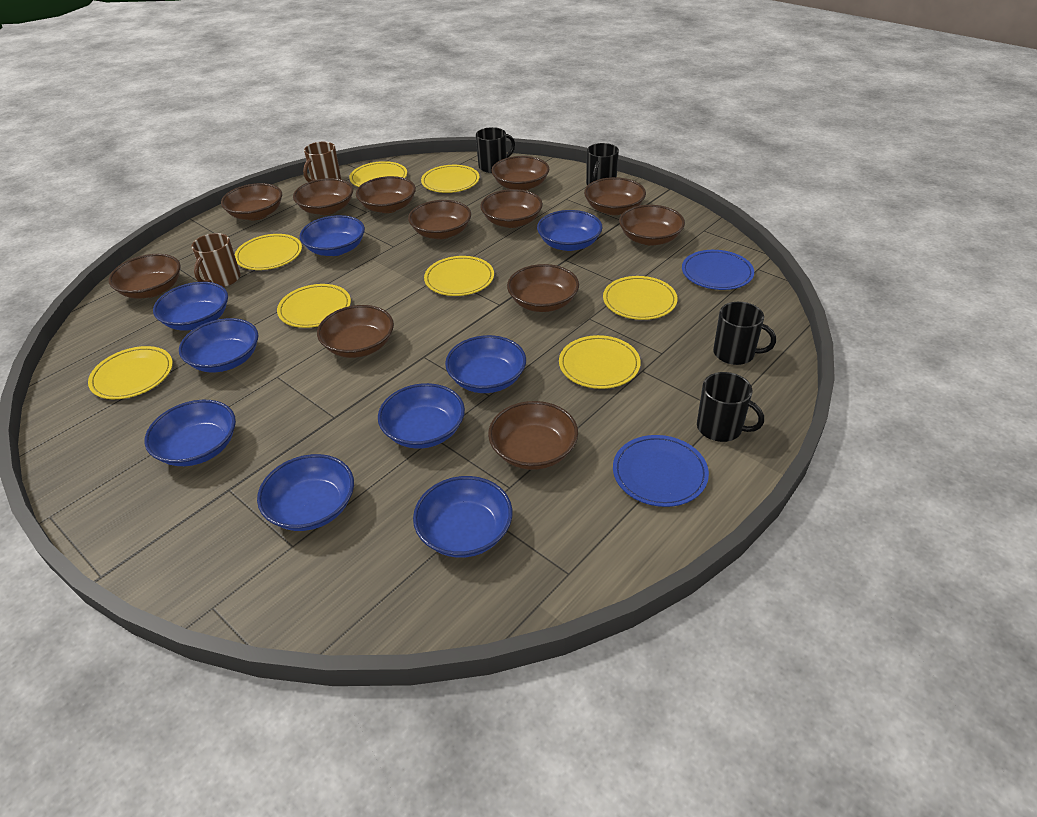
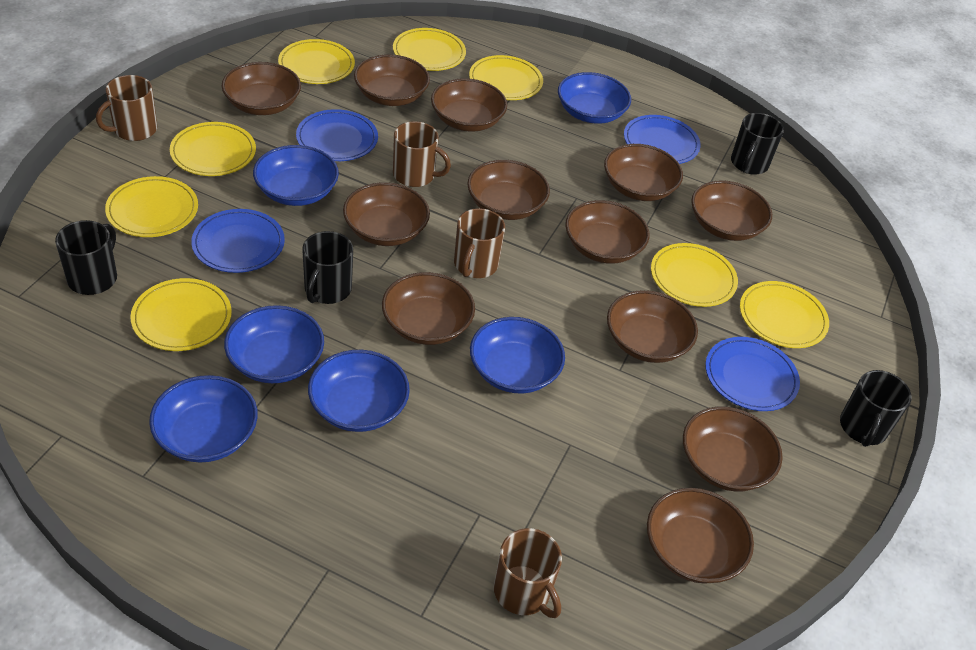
blue bowl: [144,400,236,466] [153,282,228,331] [179,318,259,372] [257,454,354,531] [300,215,365,256] [378,383,465,449] [413,476,513,558] [445,335,526,393] [537,210,602,251] = 9 -> [149,375,258,463] [224,305,324,383] [253,145,339,206] [308,350,410,432] [470,317,565,393] [558,72,631,124] = 6
blue plate: [613,435,709,507] [682,250,754,290] = 2 -> [191,209,285,273] [296,109,378,161] [624,115,701,164] [705,337,800,411] = 4
brown mug: [191,233,241,287] [303,141,341,182] = 2 -> [96,75,157,141] [393,121,451,187] [454,208,505,278] [494,528,562,618] = 4

